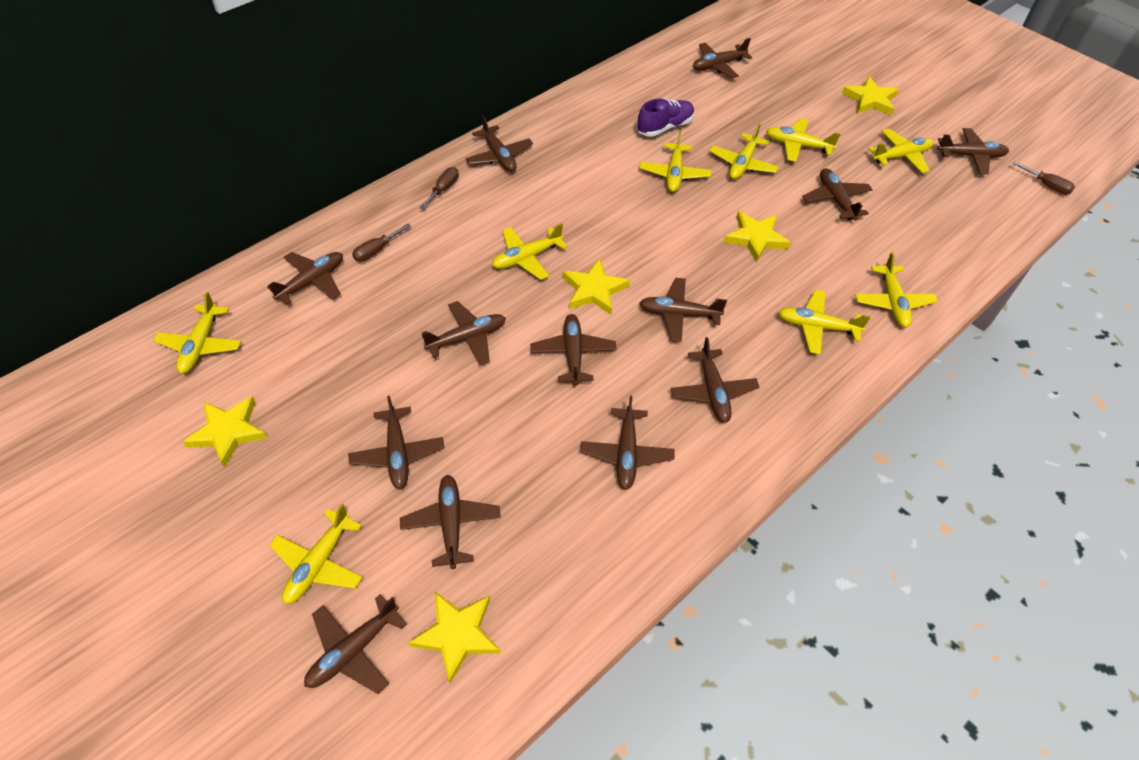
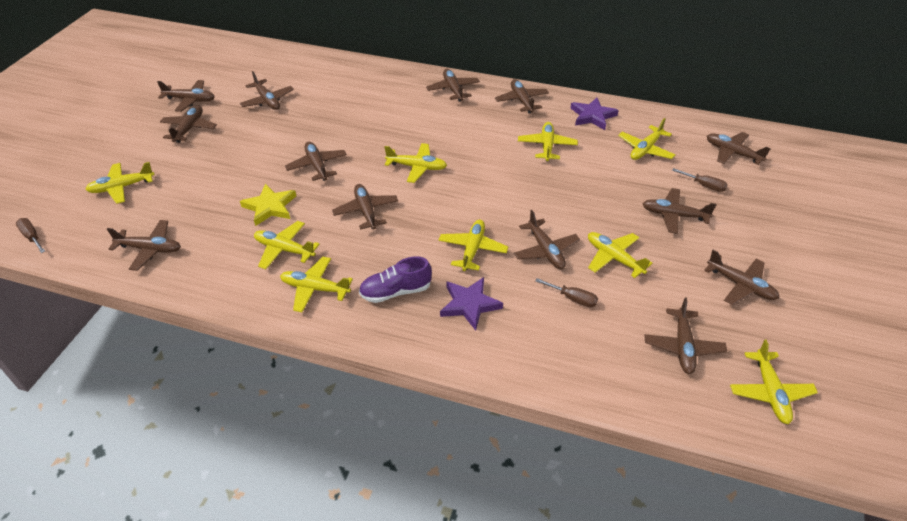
purple star: none = 0 -> [440,277,503,331] [570,98,619,130] = 2
yellow star: [183,396,267,467] [408,592,501,683] [563,258,630,314] [724,211,791,263] [842,76,899,115] = 5 -> [240,183,296,226] = 1

